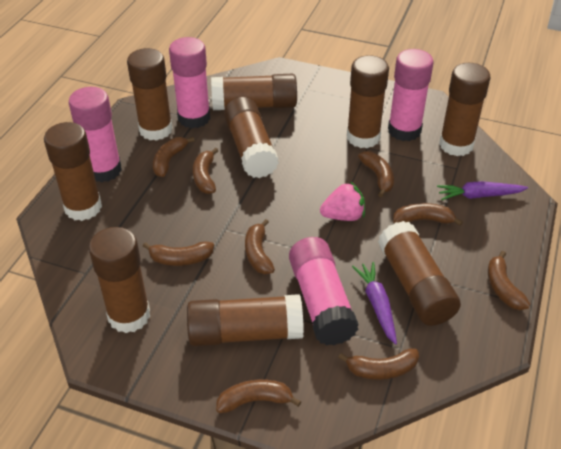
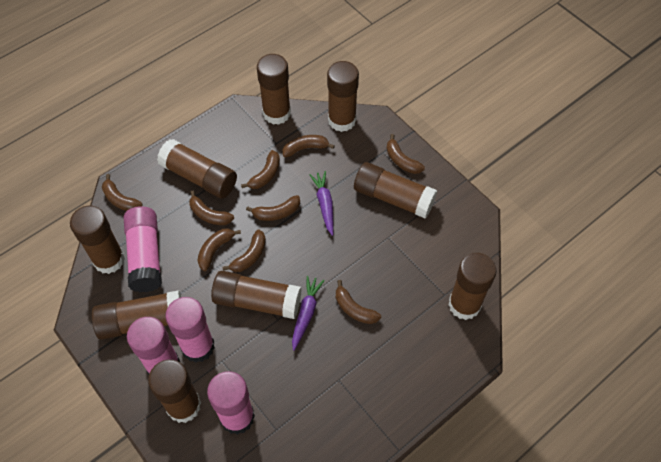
pink strawberry: [320,181,365,221] = 1 -> none = 0

